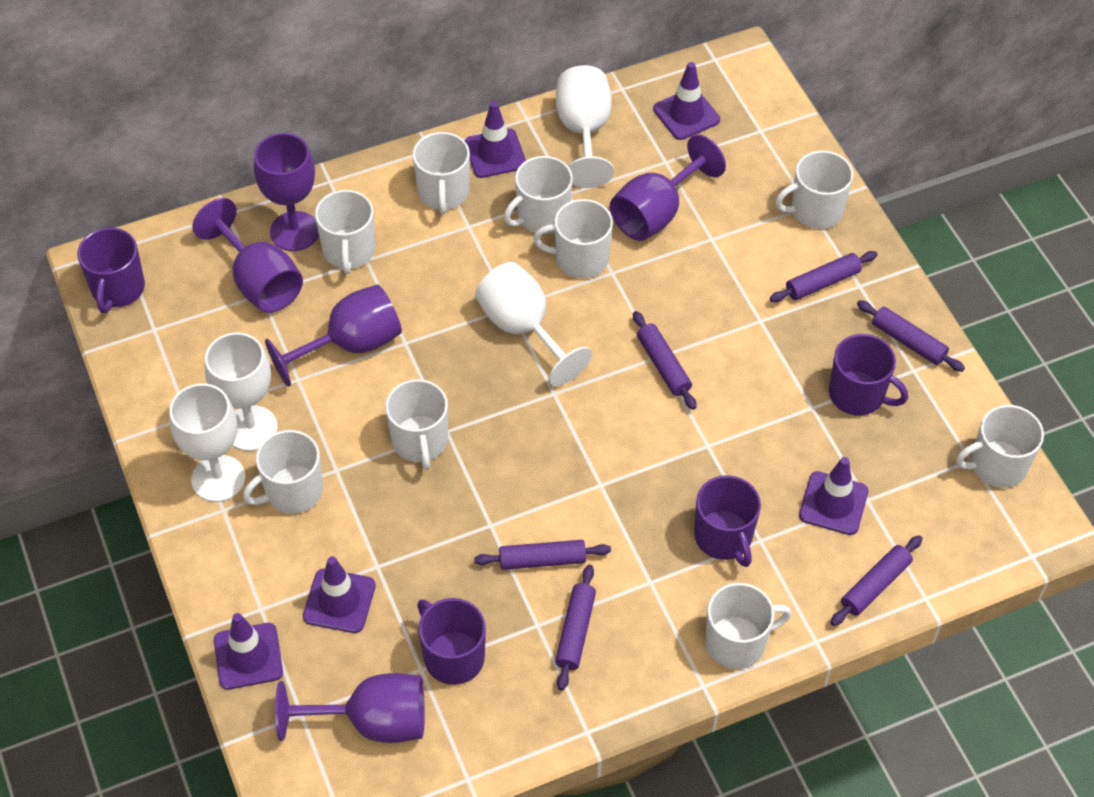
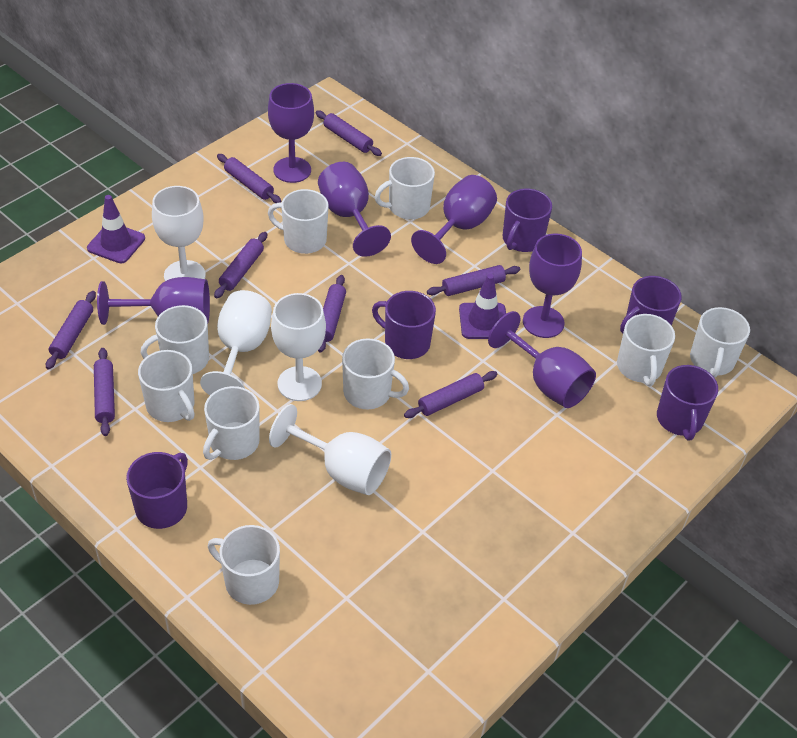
purple goblet: [193,198,303,313] [254,133,319,251] [265,284,402,387] [275,673,425,743] [610,134,726,241] = 5 -> [97,277,210,325] [268,83,314,183] [318,162,391,257] [411,175,497,264] [488,311,596,408] [523,234,582,338] = 6
purple mug: [77,228,145,313] [417,598,486,685] [694,475,761,567] [829,334,908,415] = 4 -> [126,452,188,529] [372,291,436,359] [503,189,552,252] [620,276,682,333] [657,365,718,440] = 5
purple rolling pin: [474,540,611,570] [555,565,596,691] [633,311,697,410] [770,251,877,302] [830,535,923,626] [857,300,965,372] = 6 -> [46,291,96,370] [94,348,115,436] [214,232,267,299] [217,154,282,203] [315,110,382,156] [318,275,346,352] [404,371,497,418] [427,265,520,296] = 8
purple traffic cone: [214,613,283,690] [303,557,376,633] [465,101,526,178] [653,62,720,140] [799,457,868,535] = 5 -> [87,195,145,263] [459,274,506,339] = 2

